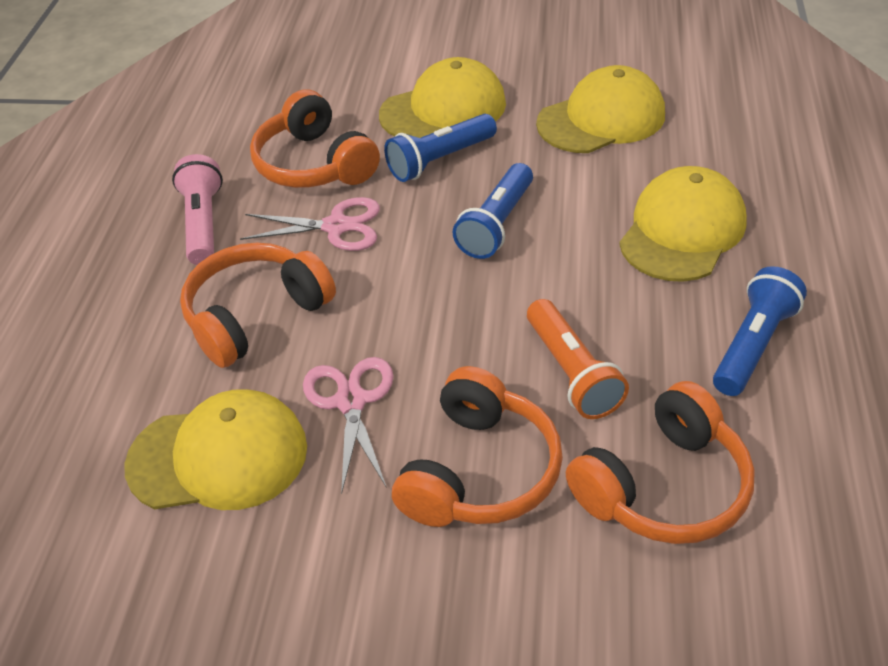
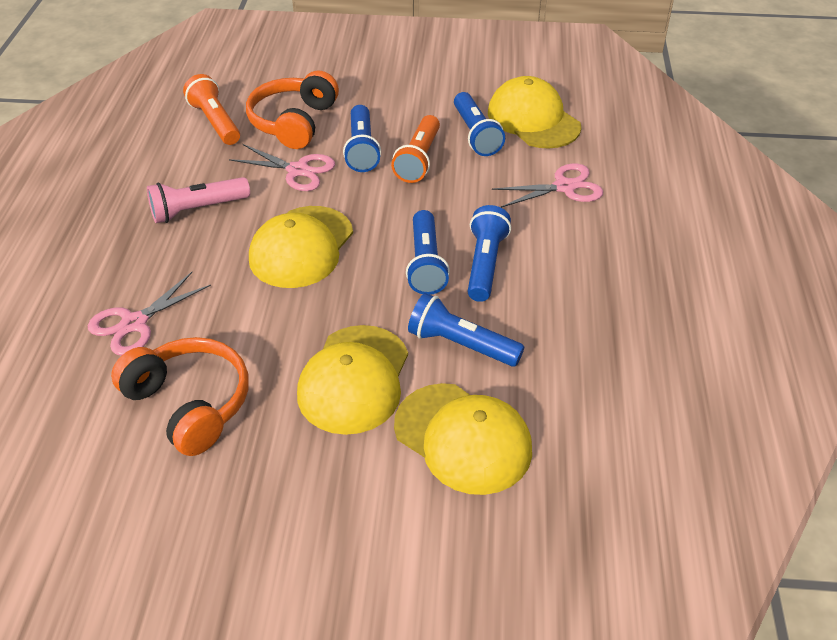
blue flashlight: [384,114,497,182] [452,163,533,259] [713,266,807,396] = 3 -> [343,105,381,172] [406,210,450,295] [408,293,524,367] [454,92,505,156] [468,205,511,302] = 5
orange flashlight: [527,299,629,419] = 1 -> [183,74,240,145] [391,115,440,183] = 2
orange headphones: [180,243,336,368] [250,90,380,188] [392,366,563,527] [566,381,755,544] = 4 -> [111,337,249,456] [246,71,339,149] = 2
pink scissors: [240,197,380,251] [303,357,394,495] = 2 -> [88,272,211,356] [229,144,335,191] [492,163,603,208] = 3

